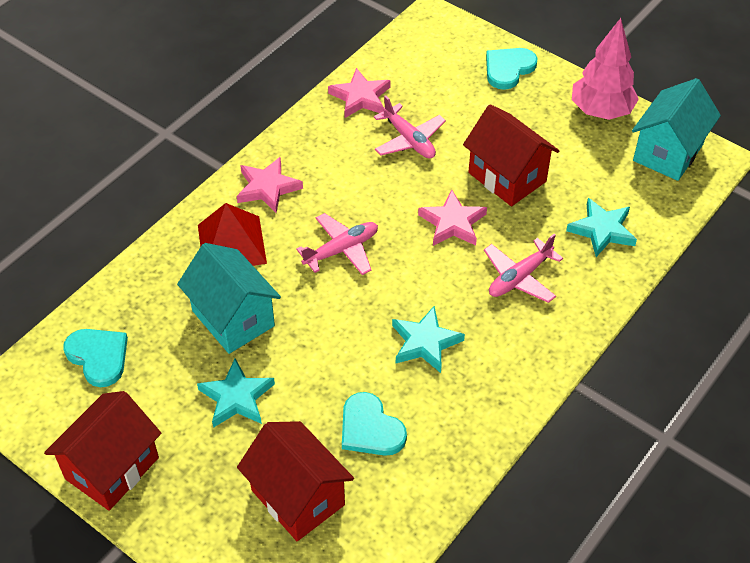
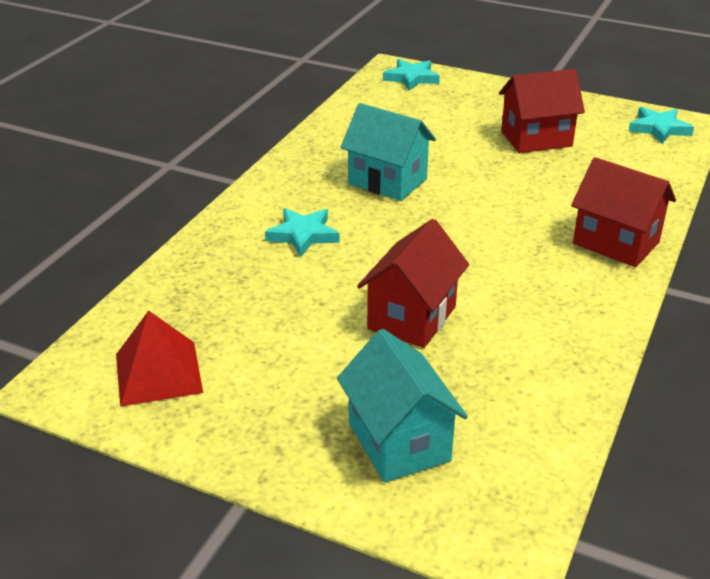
pink plane: [296,213,378,275] [374,95,446,158] [484,234,563,303] = 3 -> none = 0
pink star: [237,157,303,213] [328,68,391,118] [418,189,487,246] = 3 -> none = 0
pink tree: [572,18,639,120] = 1 -> none = 0
turquoise heart: [63,329,128,387] [342,392,407,456] [486,48,537,90] = 3 -> none = 0

